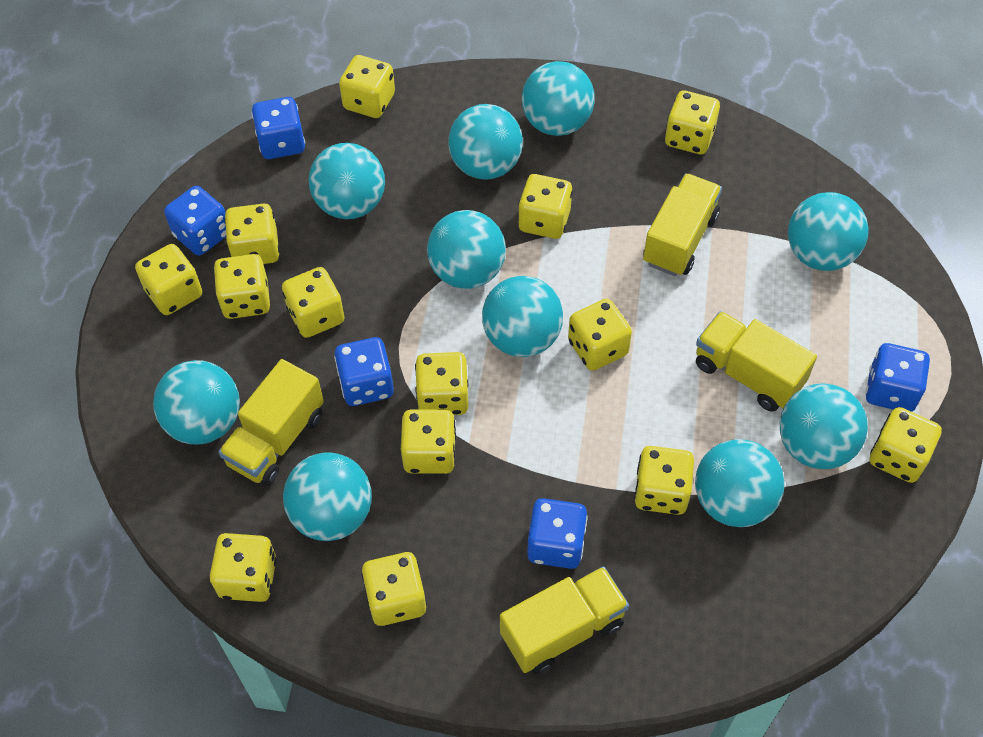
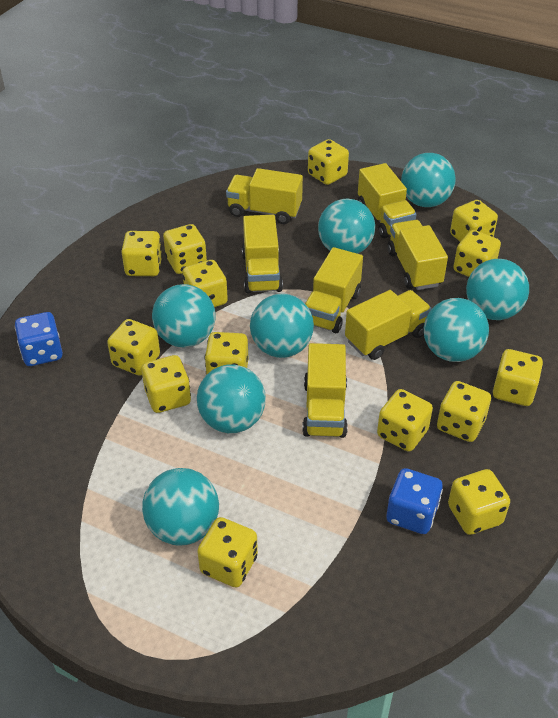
blue dice: [164,186,226,256] [252,97,305,159] [334,337,394,406] [527,498,588,569] [866,343,930,412] = 5 -> [15,312,63,366] [386,468,443,534] = 2
turquoise ball: [153,360,240,444] [283,452,372,541] [309,143,385,219] [427,210,506,289] [448,104,523,180] [482,276,563,357] [522,61,595,136] [695,439,785,527] [780,383,868,469] [788,192,869,271] = 10 -> [142,468,219,545] [152,284,216,348] [197,364,266,433] [250,294,314,358] [318,199,375,254] [401,153,456,207] [424,298,489,362] [466,259,529,320] = 8
yellow truck: [218,359,324,486] [500,566,629,674] [643,173,722,276] [696,311,817,412] = 4 -> [226,168,303,224] [242,215,283,294] [302,343,348,438] [305,247,363,333] [345,290,432,360] [358,163,416,238] [387,220,448,290] = 7

